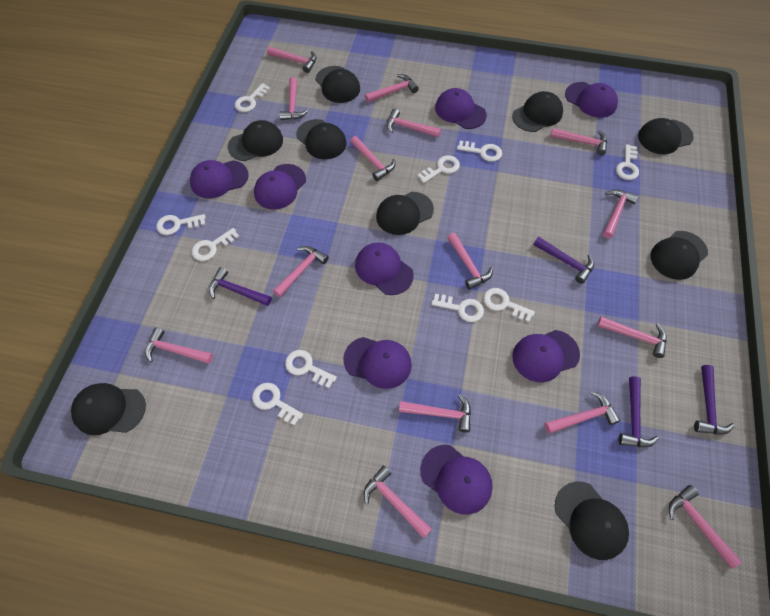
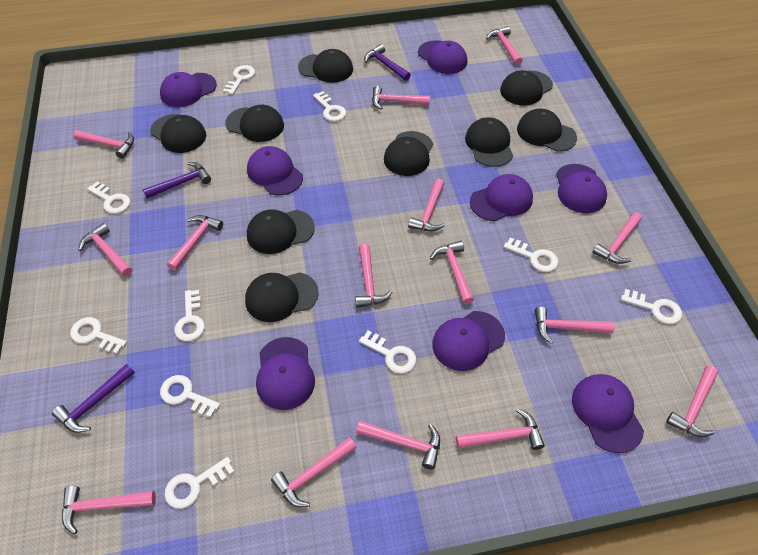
purple hammer: [209,267,272,306] [533,237,594,284] [618,376,659,447] [694,365,735,435] = 4 -> [52,364,135,433] [142,162,211,199] [364,44,411,81] = 3

